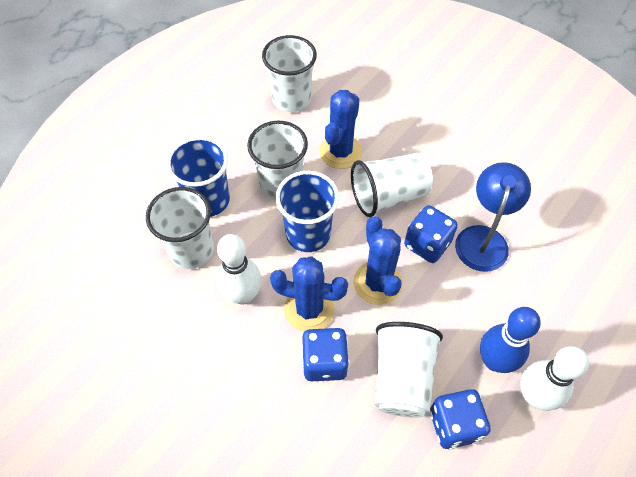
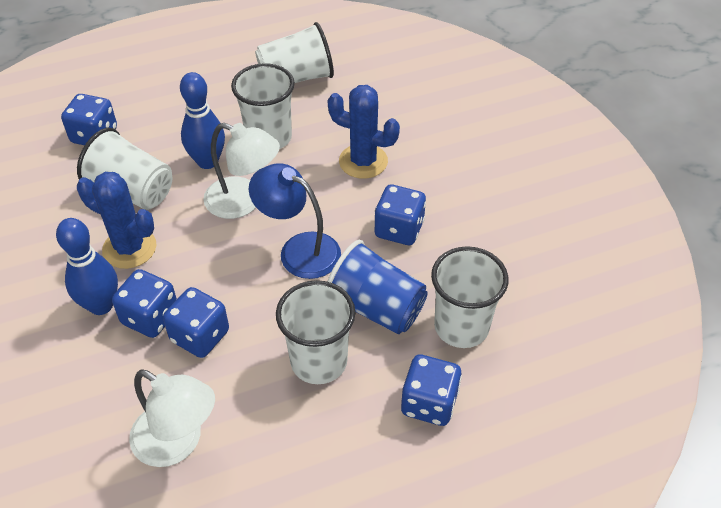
blue bowling pin: [480,307,541,373] = 1 -> [56,218,118,315] [180,72,225,169] = 2
blue cactus: [270,256,348,332] [319,90,362,169] [354,216,403,305] = 3 -> [77,172,157,269] [327,85,400,179] = 2
blue cup: [167,137,230,217] [276,171,339,252] = 2 -> [327,240,428,334] = 1
blue dice: [302,328,349,381] [404,205,458,263] [430,389,491,449] = 3 -> [61,94,117,145] [112,269,177,338] [163,287,229,358] [374,184,426,245] [401,355,462,426] = 5
white bowling pin: [217,234,262,305] [520,346,589,411] = 2 -> none = 0
white lamp: none = 0 -> [129,369,215,467] [203,123,280,219] = 2

